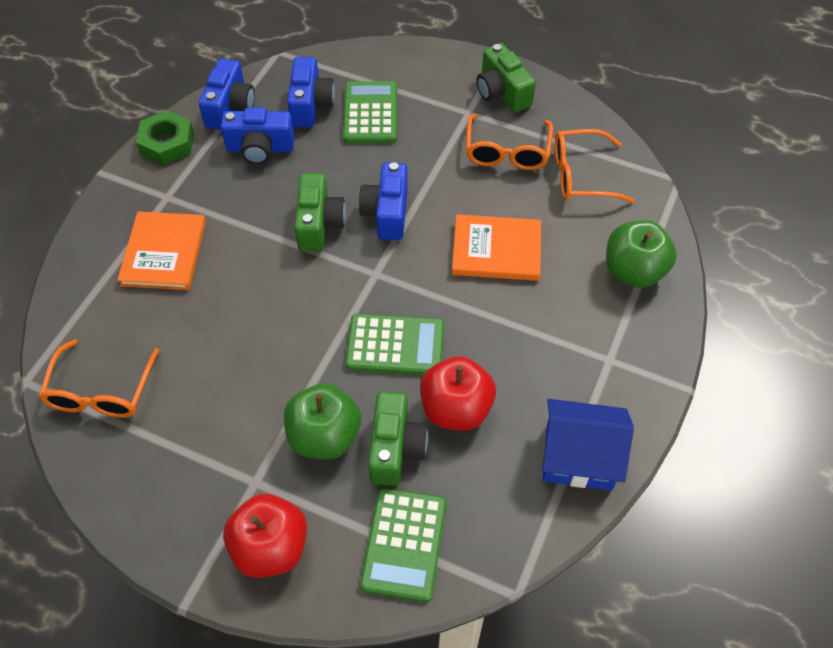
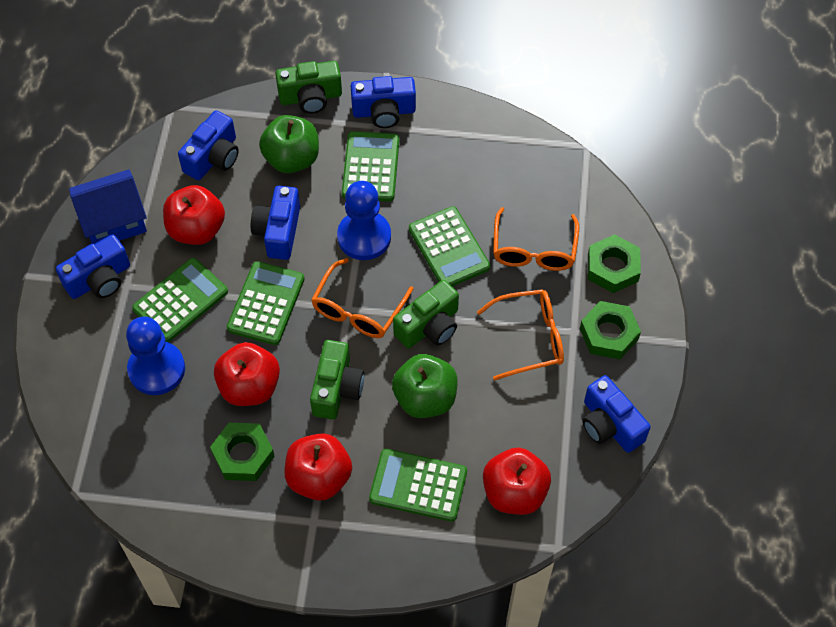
blue camera: [199,59,255,130] [221,107,295,164] [287,57,335,127] [359,162,408,240] = 4 -> [56,234,130,299] [178,110,239,180] [251,186,300,260] [351,76,416,128] [582,375,650,453] = 5
blue pawn: none = 0 -> [126,316,185,395] [337,181,391,260] = 2
green calculator: [343,81,397,143] [345,314,444,375] [360,488,447,602] = 3 -> [132,258,228,342] [227,261,305,345] [342,131,399,202] [369,449,467,522] [409,206,490,286] = 5
green nut: [136,110,194,165] = 1 -> [210,423,275,481] [580,301,641,359] [588,234,641,293] = 3
orange book: [117,211,206,290] [452,214,541,281] = 2 -> none = 0
red apple: [223,494,307,578] [420,356,496,431] = 2 -> [163,185,225,245] [214,342,280,406] [284,433,352,501] [483,447,551,515] = 4

